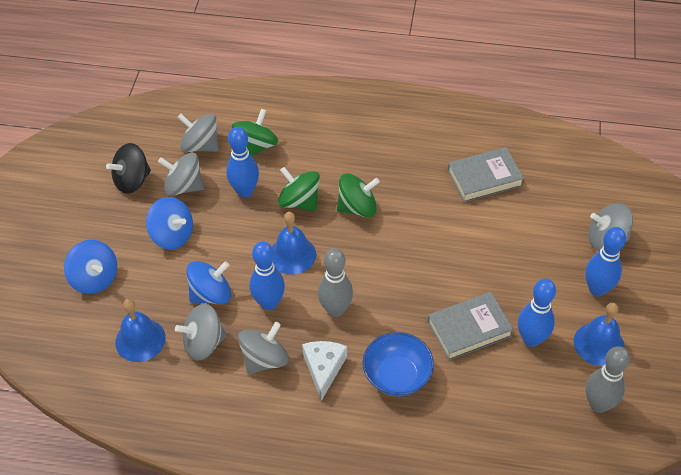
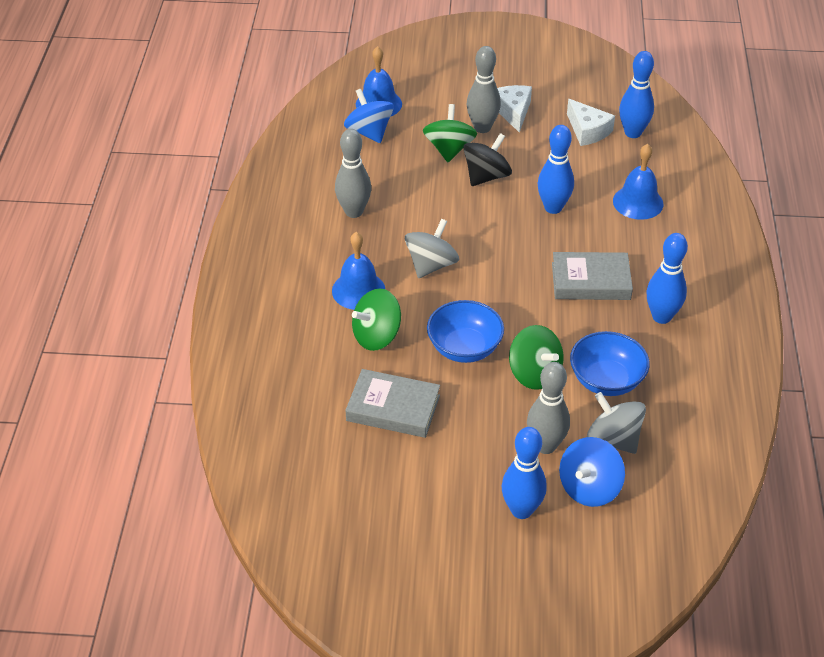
blue bowl: [363,332,434,396] = 1 -> [427,300,504,363] [570,331,650,396] = 2
blue spinning top: [64,240,117,294] [146,197,193,249] [186,261,231,304] = 3 -> [344,89,394,143] [559,437,625,507] = 2
grey bowling pin: [318,248,353,317] [586,346,630,413] = 2 -> [335,129,371,218] [467,46,501,133] [527,362,570,454] = 3
grey spinning top: [158,152,204,196] [175,304,227,360] [177,114,219,152] [238,322,289,374] [588,203,633,251] = 5 -> [405,219,459,278] [587,392,646,454] = 2
white cheese: [302,341,347,401] = 1 -> [497,85,532,133] [567,99,615,146] = 2

